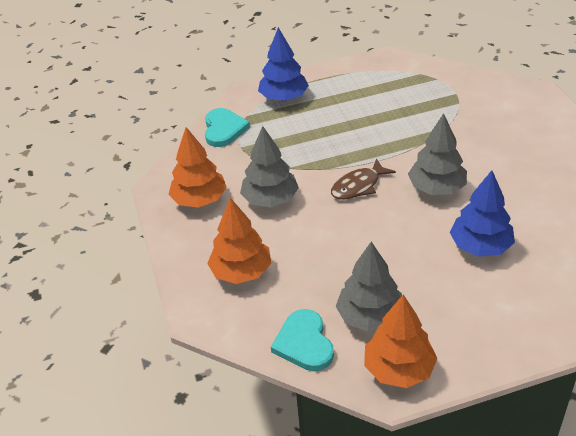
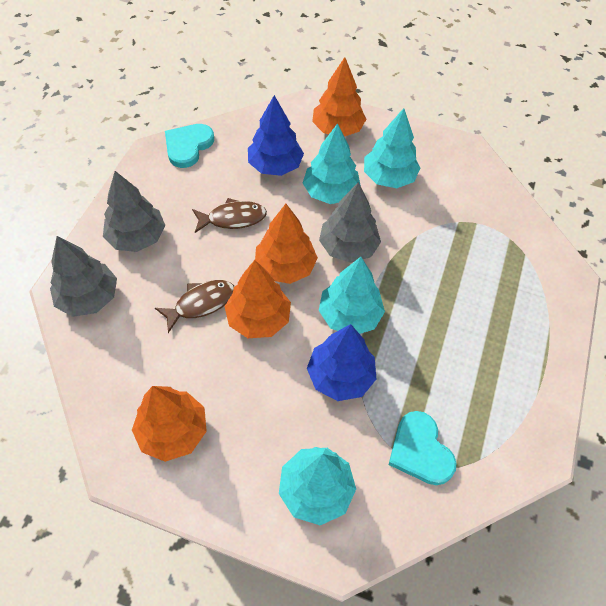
brown fish: [331,158,396,200] = 1 -> [155,280,234,333] [192,198,267,233] = 2
orange tree: [168,127,227,208] [207,198,271,284] [364,295,437,388] = 3 -> [132,386,207,462] [224,260,291,338] [255,204,318,284] [312,57,366,137] = 4
turquoise tree: none = 0 -> [279,447,356,525] [303,123,361,204] [319,257,385,334] [364,108,421,188] = 4

